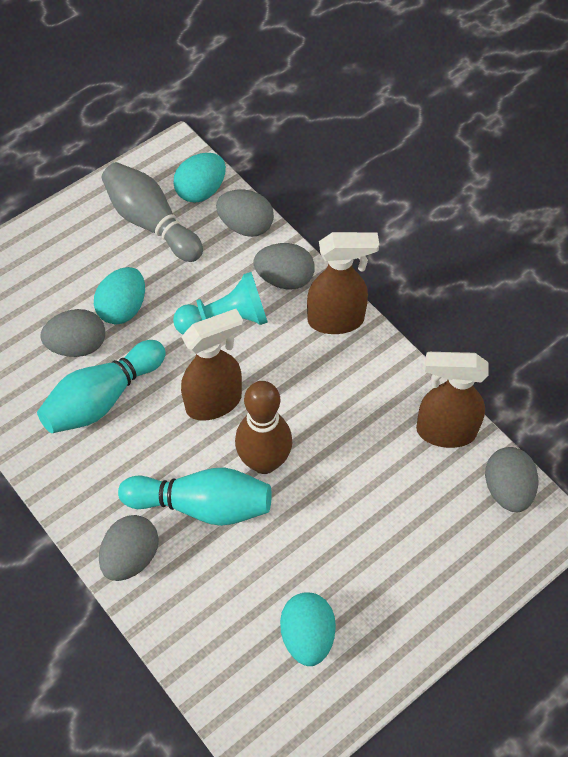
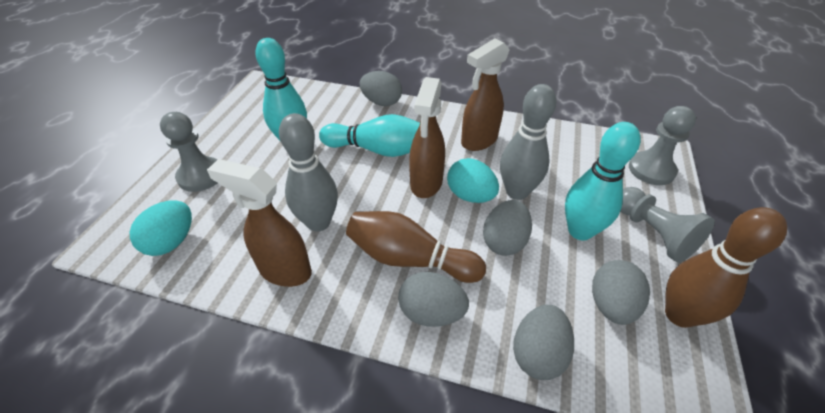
brown bowling pin: [235,381,292,474] = 1 -> [346,211,486,283] [665,207,787,328] = 2
grey bowling pin: [102,162,203,262] = 1 -> [279,113,338,232] [500,84,556,200] = 2
grey pawn: none = 0 -> [160,112,218,192] [620,187,715,262] [629,106,696,185] = 3
turquoise bowling pin: [37,340,166,433] [118,468,272,526] = 2 -> [255,38,307,142] [319,114,420,157] [565,122,641,240] = 3
turquoise egg: [94,267,145,324] [173,153,226,203] [280,592,336,666] = 3 -> [130,200,192,256] [447,158,499,203] = 2
turquoise pawn: [173,272,268,334] = 1 -> none = 0

